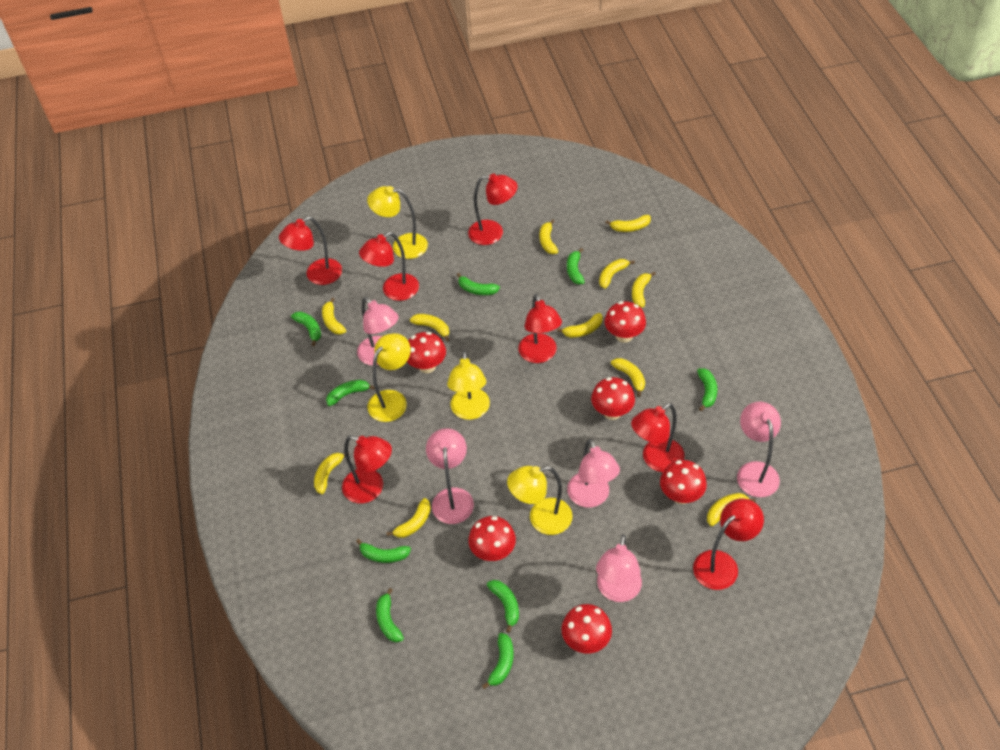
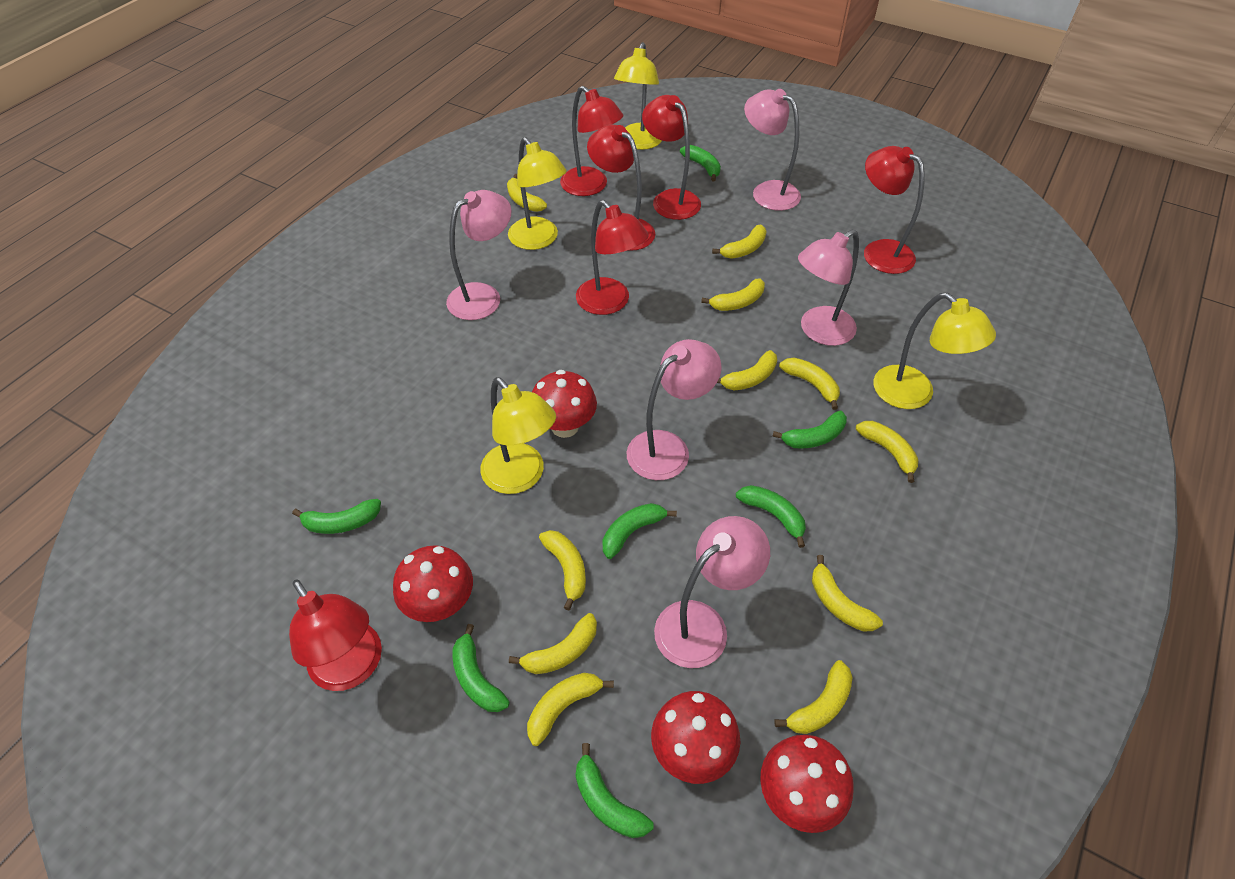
green banana: [291,311,321,346] [326,380,375,406] [356,539,411,563] [376,588,404,642] [457,273,500,295] [482,633,513,689] [487,580,519,633] [567,248,585,284] [697,368,717,411] = 9 -> [292,499,381,534] [452,624,510,712] [576,743,653,838] [602,503,677,559] [680,145,721,181] [736,485,806,548] [772,411,847,449] = 7
red lamp: [279,217,342,285] [342,435,392,503] [359,232,419,301] [468,174,518,245] [518,294,562,363] [631,403,685,472] [693,498,764,590] = 7 -> [289,580,382,691] [560,86,623,196] [576,200,649,315] [587,125,655,251] [642,95,701,220] [864,146,925,274] = 6
red mushroom: [407,332,446,373] [468,516,516,561] [562,604,612,654] [591,377,635,420] [605,301,646,343] [660,460,707,504] = 6 -> [393,545,473,622] [532,370,597,438] [651,691,740,784] [760,735,854,833] = 4

